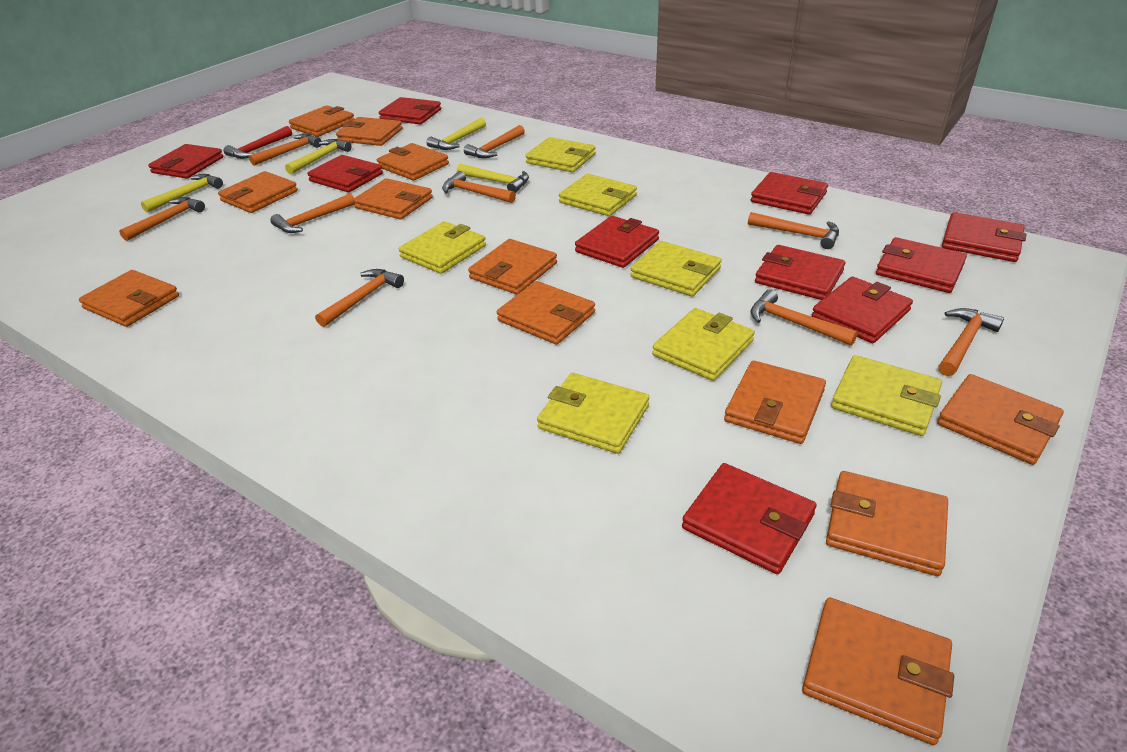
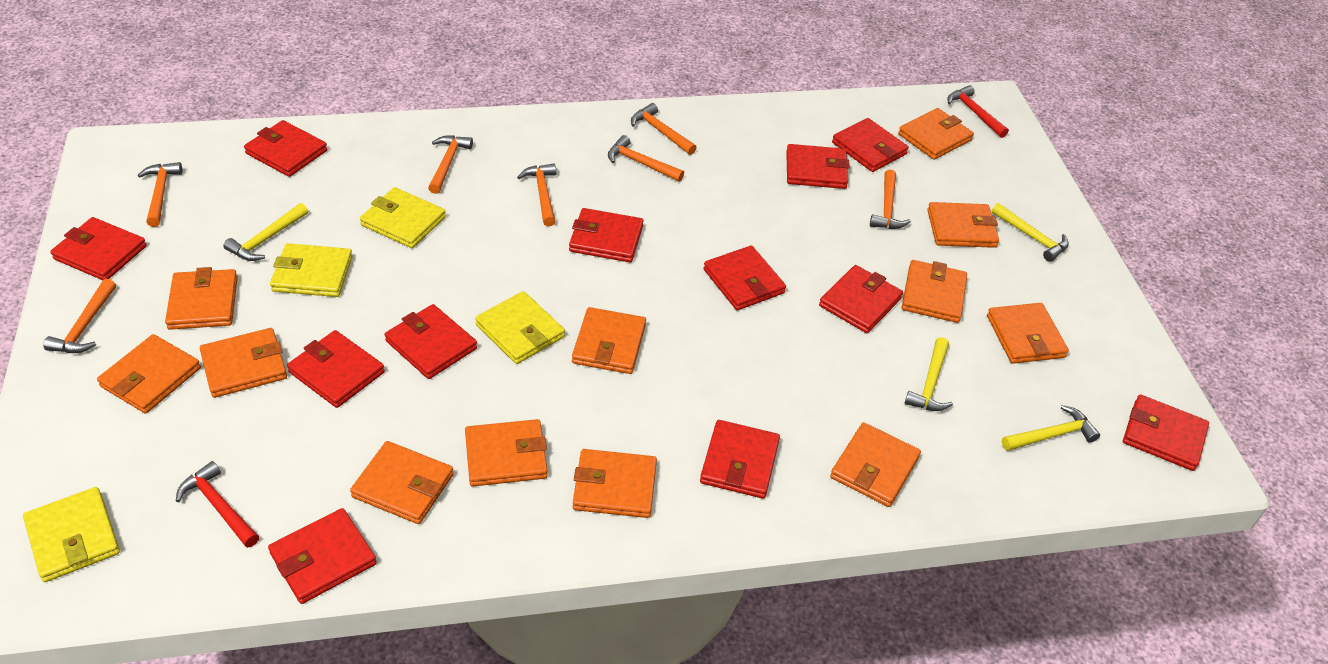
orange hammer: [119,197,205,241] [249,134,321,166] [270,194,355,233] [315,269,404,327] [442,171,516,203] [464,125,525,158] [748,212,839,249] [750,289,858,346] [938,308,1004,376] = 9 -> [43,279,116,353] [138,162,182,227] [428,135,473,194] [517,163,556,226] [608,135,684,182] [631,103,697,155] [870,170,911,229] = 7
red hammer: [224,126,292,159] = 1 -> [176,461,259,548] [947,85,1009,138] = 2
red wallet: [148,144,223,179] [307,155,383,192] [379,97,441,124] [575,216,659,268] [682,463,817,574] [751,172,828,215] [755,245,845,300] [812,276,913,343] [876,237,967,293] [942,212,1027,262] = 10 -> [50,217,147,280] [244,120,328,177] [268,508,377,604] [287,330,385,408] [385,304,477,379] [569,208,643,262] [700,420,780,499] [703,245,786,310] [786,144,850,189] [819,265,903,333] [832,118,909,172] [1123,394,1209,471] = 12
yellow wallet: [399,221,486,274] [525,137,596,172] [537,373,649,454] [559,174,637,216] [630,241,722,296] [652,308,755,381] [831,355,942,436] = 7 -> [23,487,120,582] [270,243,353,297] [360,187,446,248] [475,291,565,364] = 4

